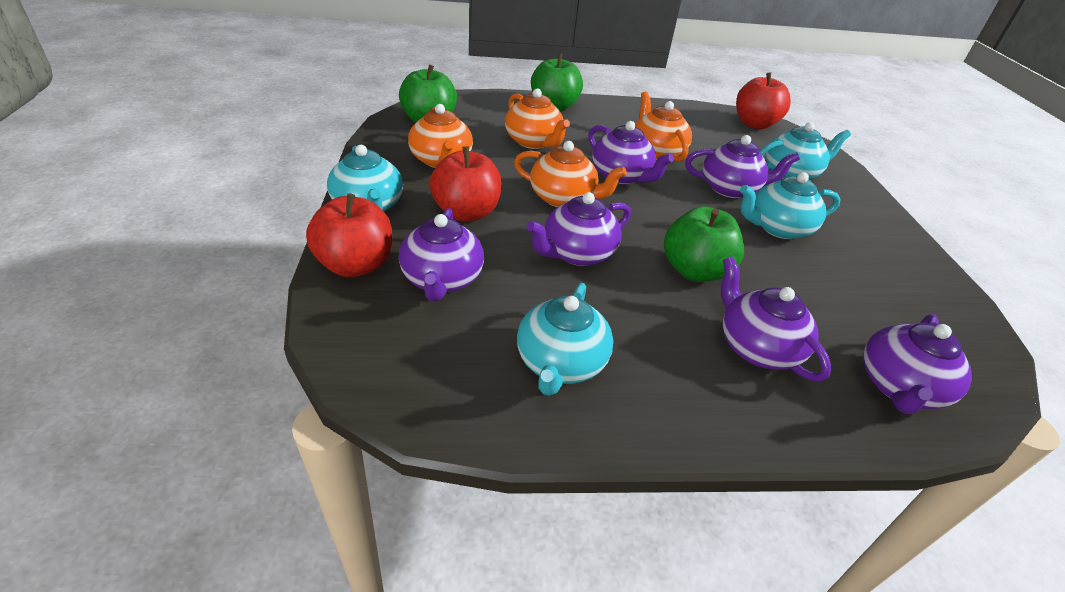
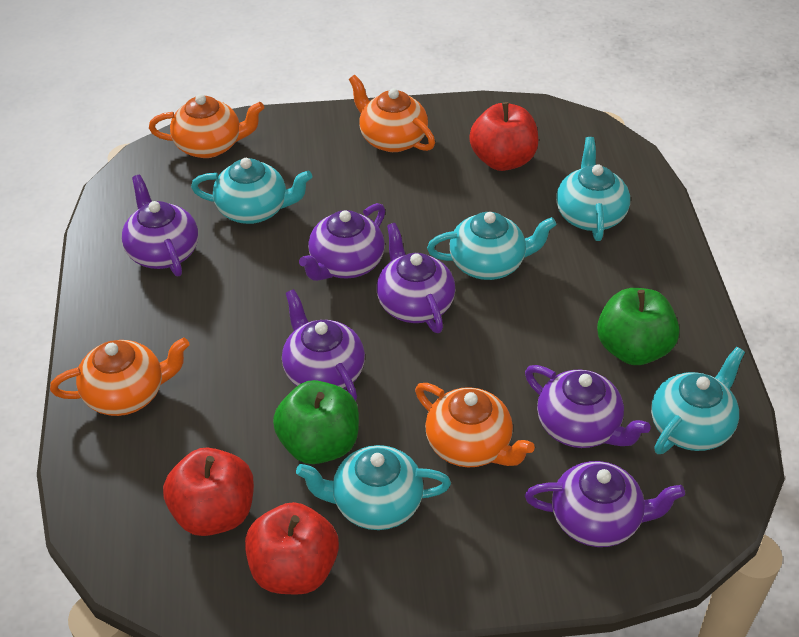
green apple: [399,64,457,123] [531,53,583,112] [664,206,744,282] = 3 -> [273,380,359,464] [597,288,679,365] = 2
turquoise teapot: [327,145,403,212] [517,282,613,396] [740,172,841,239] [760,122,851,180] = 4 -> [191,158,312,224] [296,445,451,530] [427,212,557,280] [556,137,630,241] [651,347,745,454] = 5

